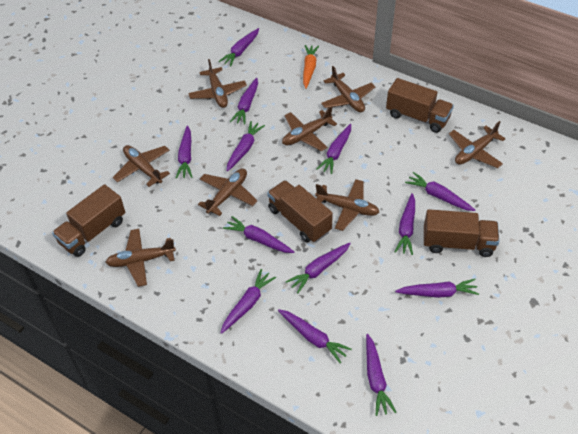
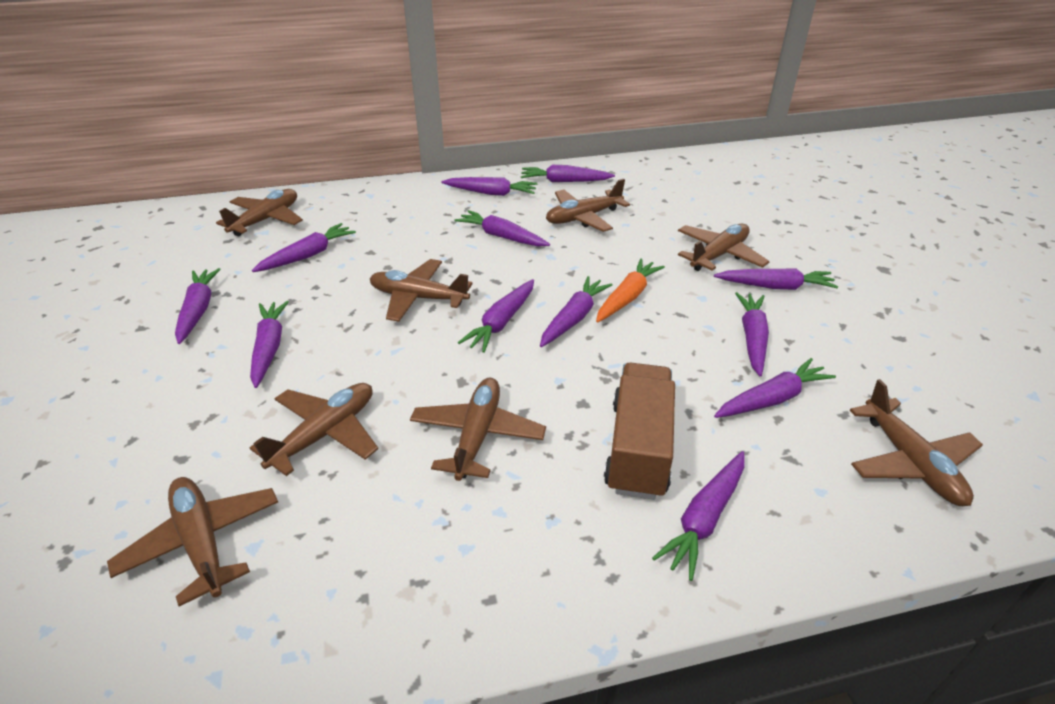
brown truck: [52,184,125,257] [267,180,333,243] [386,78,454,133] [424,209,499,257] = 4 -> [604,363,675,500] = 1
purple carrot: [176,125,192,179] [219,28,259,67] [220,269,276,334] [223,216,294,253] [227,121,265,171] [230,78,258,125] [278,309,352,363] [286,243,351,293] [317,124,351,174] [366,334,397,416] [395,193,415,255] [395,279,479,298] [405,172,475,211] = 13 -> [175,268,221,344] [250,301,289,388] [252,223,356,272] [442,177,537,196] [454,210,550,246] [458,279,534,353] [521,165,615,182] [540,276,612,347] [652,451,745,581] [714,268,838,290] [714,358,836,418] [735,292,769,376] = 12

